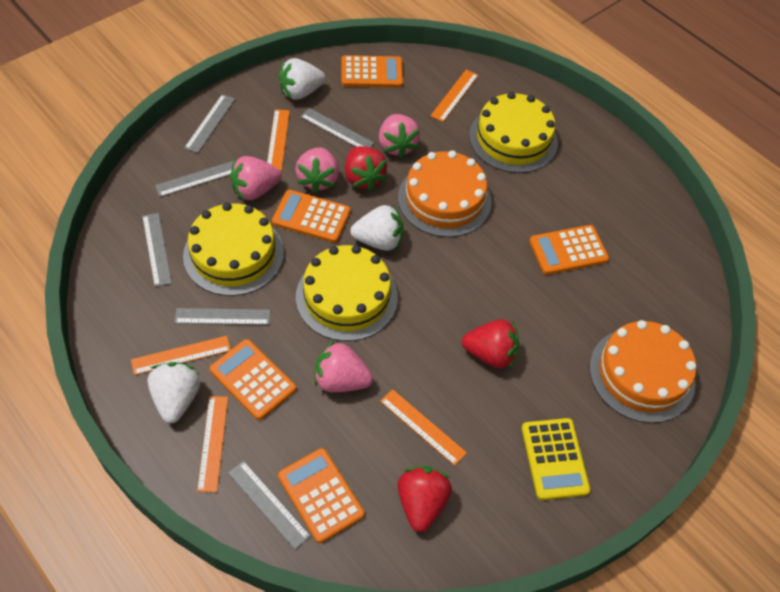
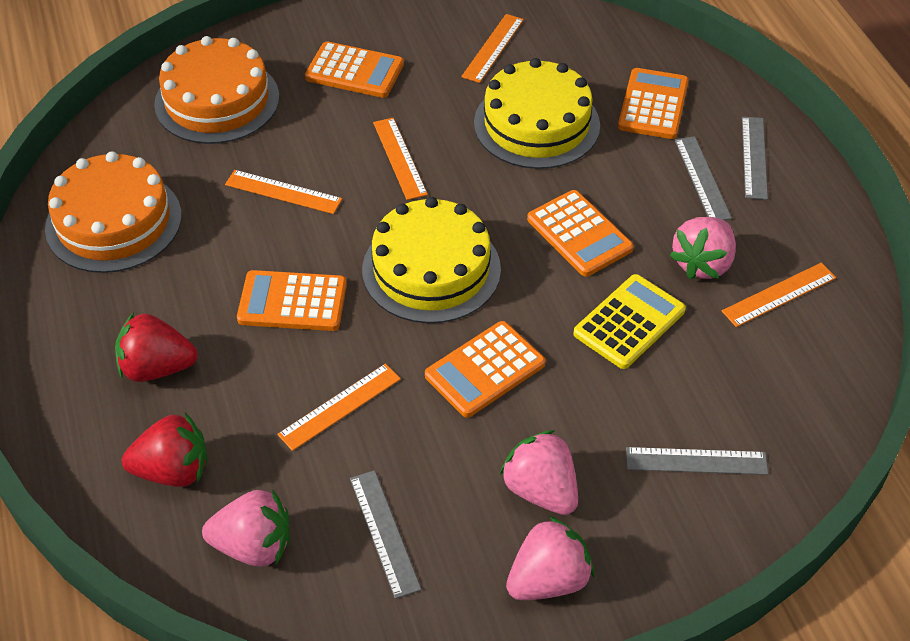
grey ruler: [142,213,172,287] [155,161,233,197] [174,308,271,325] [184,94,235,153] [228,461,311,550] [300,108,374,148] = 6 -> [350,470,421,599] [626,447,768,475] [675,136,732,220] [742,117,768,200] = 4
red strawberry: [345,146,387,191] [397,466,452,532] [462,319,520,369] = 3 -> [115,312,198,382] [122,413,207,487] = 2
white strawberry: [147,362,200,423] [279,58,326,100] [350,205,404,251] = 3 -> none = 0
yellow cake: [183,202,284,296] [296,245,398,341] [469,92,558,173] = 3 -> [362,197,501,323] [474,58,600,169] = 2

